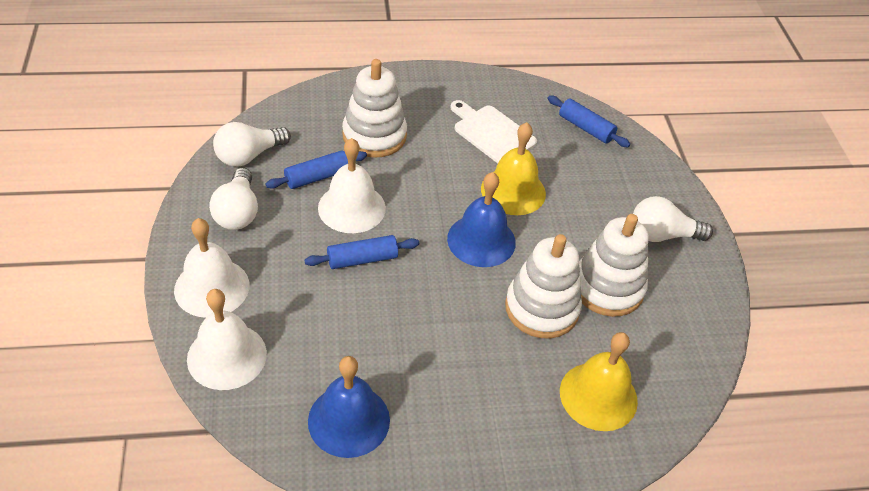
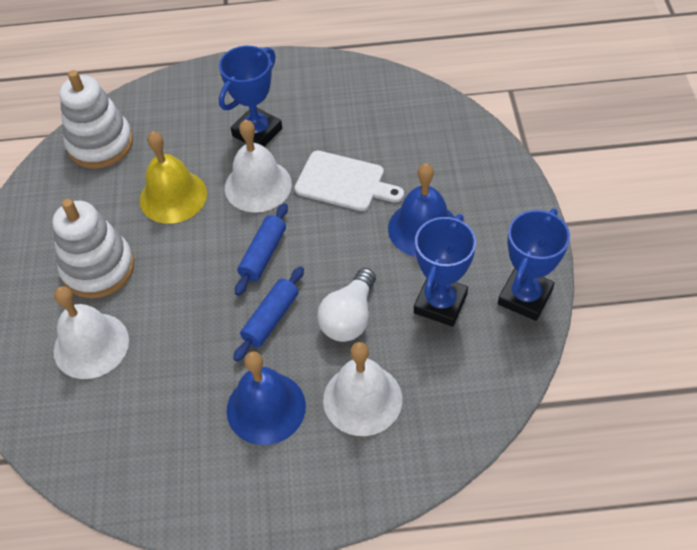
blue rolling pin: [266,150,367,189] [305,235,419,269] [548,95,630,147] = 3 -> [233,266,304,361] [235,203,288,296] = 2
blue trophy: none = 0 -> [219,46,282,147] [414,214,476,327] [498,208,570,321] = 3
white light bulb: [209,168,258,230] [213,122,291,167] [633,196,713,242] = 3 -> [317,268,376,342] = 1
white stacking toy: [342,59,407,158] [505,234,582,339] [579,214,649,317] = 3 -> [52,199,134,299] [59,70,133,169] = 2
yellow bell: [481,122,546,215] [560,332,638,431] = 2 -> [140,131,207,224] = 1

